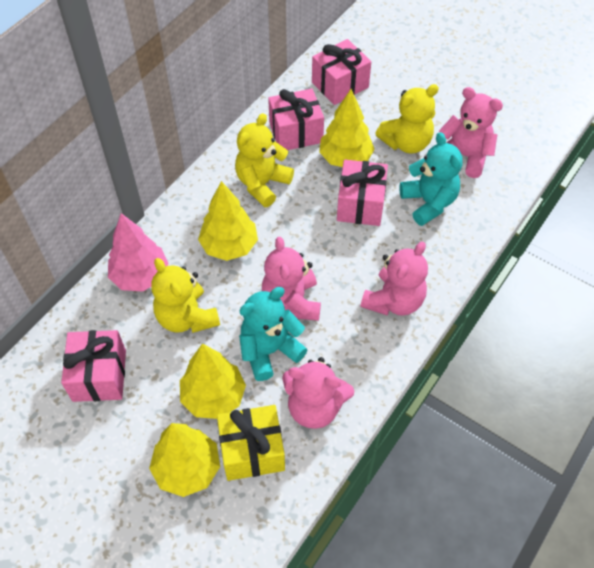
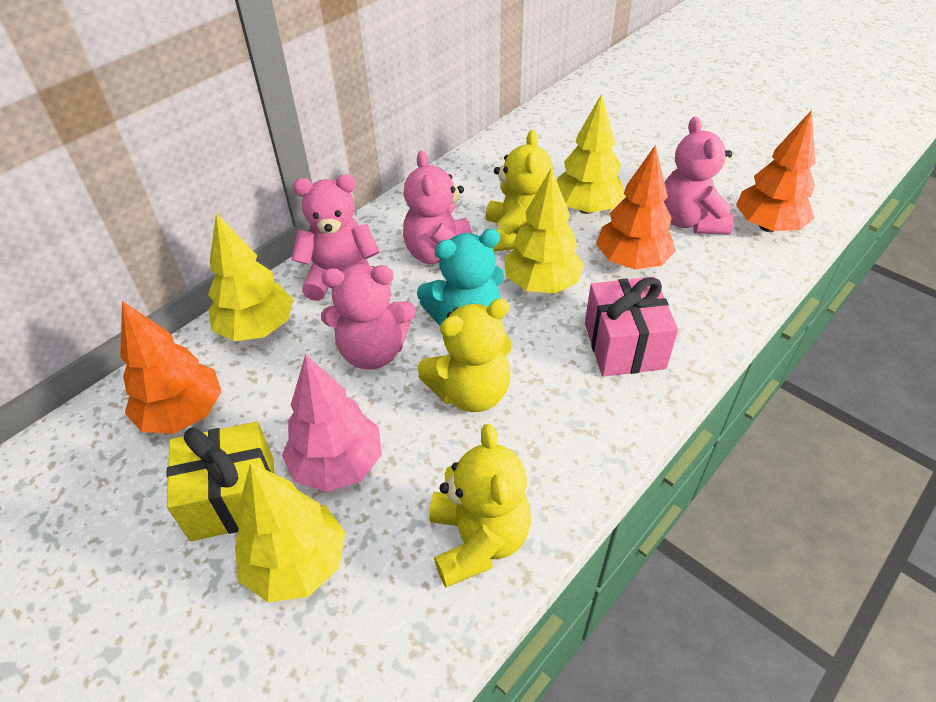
orange tree: none = 0 -> [120,301,222,434] [596,145,676,269] [736,110,816,232] = 3
pink gift: [61,330,126,402] [268,88,324,150] [312,39,371,105] [337,160,388,226] = 4 -> [585,277,678,376] = 1
turquoise teddy bear: [239,287,308,381] [399,132,463,226] = 2 -> [417,229,504,326] = 1

